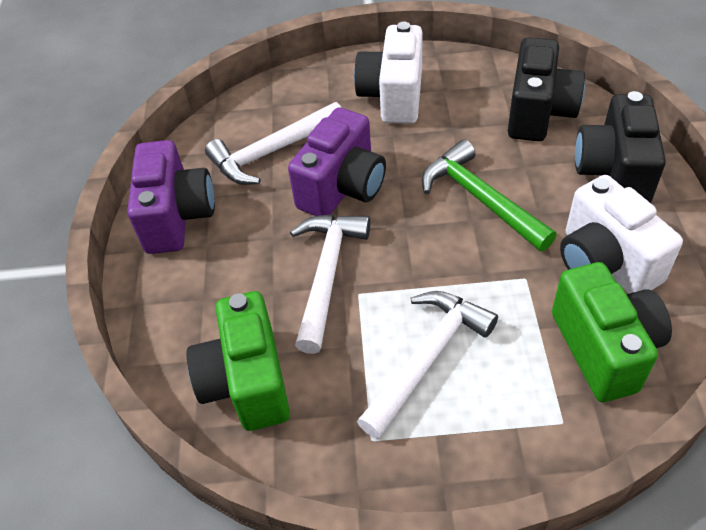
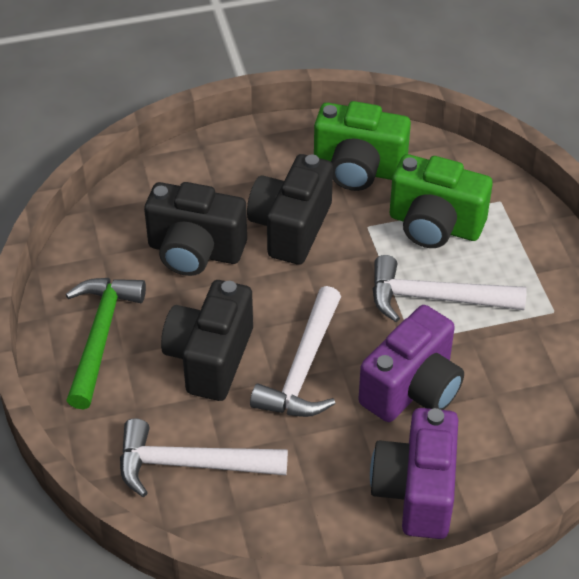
black camera: [508,37,585,141] [575,91,666,203] = 2 -> [144,182,247,276] [161,280,253,401] [247,154,333,265] = 3
white camera: [354,22,422,124] [560,175,683,294] = 2 -> none = 0

